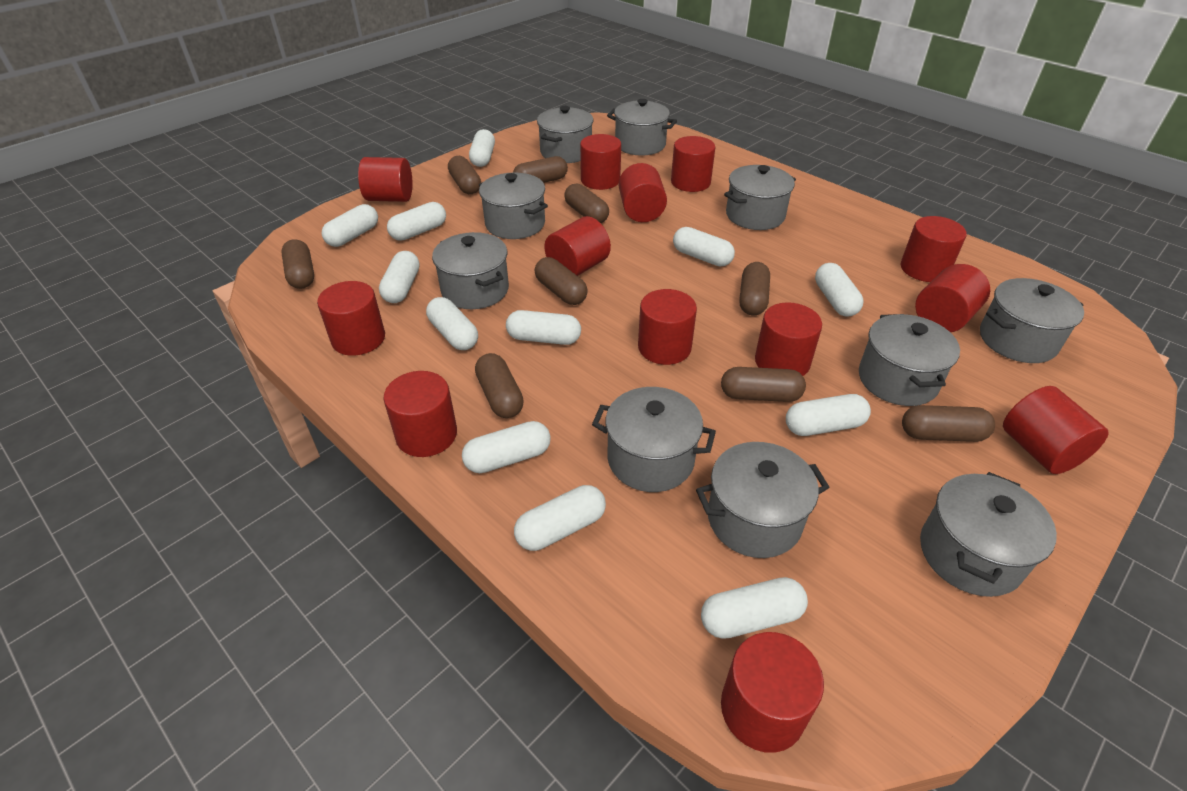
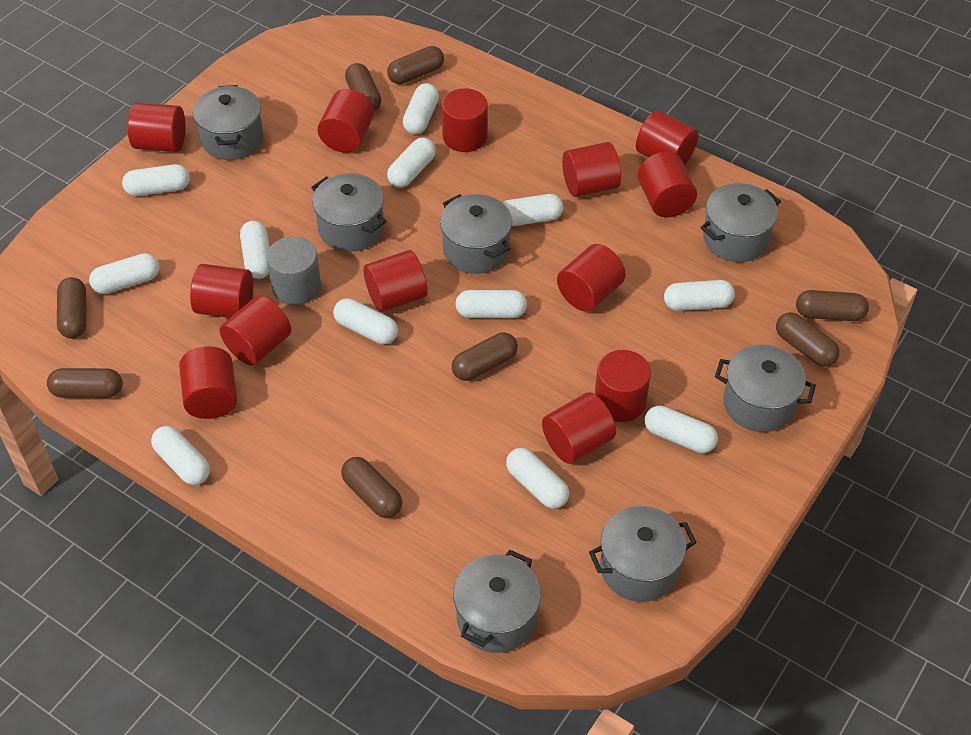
brown capsule: [281,239,314,289] [448,156,481,194] [475,353,524,418] [513,156,568,183] [535,257,588,305] [564,183,609,223] [721,367,806,402] [739,262,770,315] [902,405,995,442] = 9 -> [47,368,123,398] [57,277,86,339] [341,457,402,518] [345,63,381,111] [387,46,444,84] [452,333,518,381] [776,312,840,367] [796,290,869,321] = 8
grey cylinder: none = 0 -> [266,237,321,305] = 1
grey pot: [432,232,509,309] [479,173,548,239] [537,106,593,163] [592,387,716,492] [607,99,677,156] [696,442,830,558] [724,165,796,230] [859,314,960,406] [920,472,1057,597] [980,278,1084,363] = 10 -> [193,85,264,160] [311,173,387,252] [440,194,512,274] [453,550,541,653] [589,506,697,602] [700,183,781,262] [715,345,816,432] = 7

